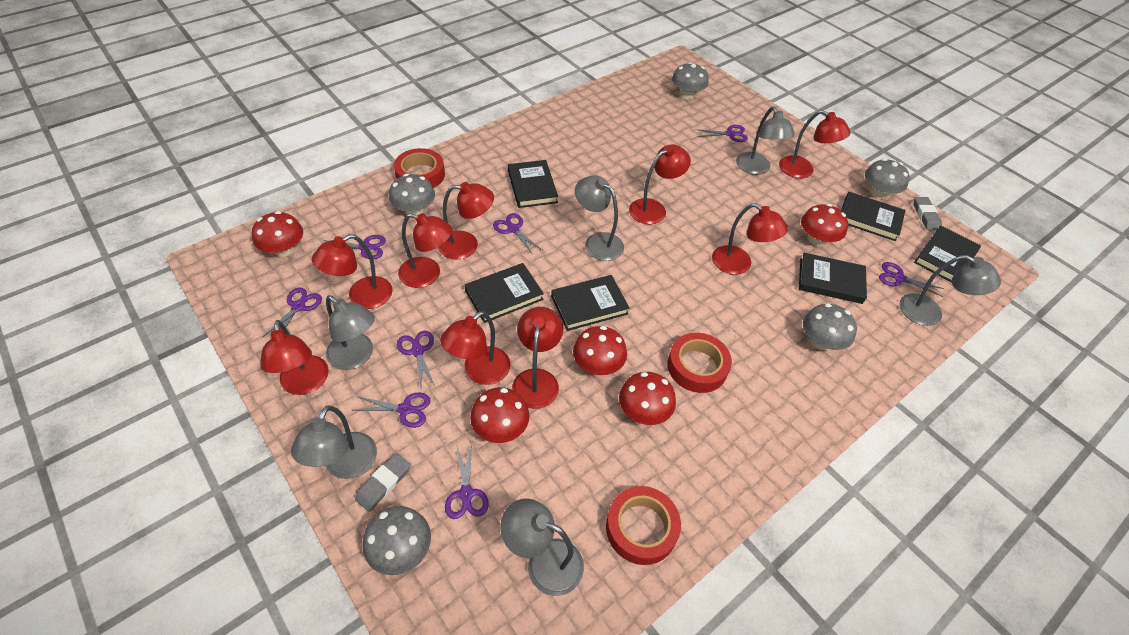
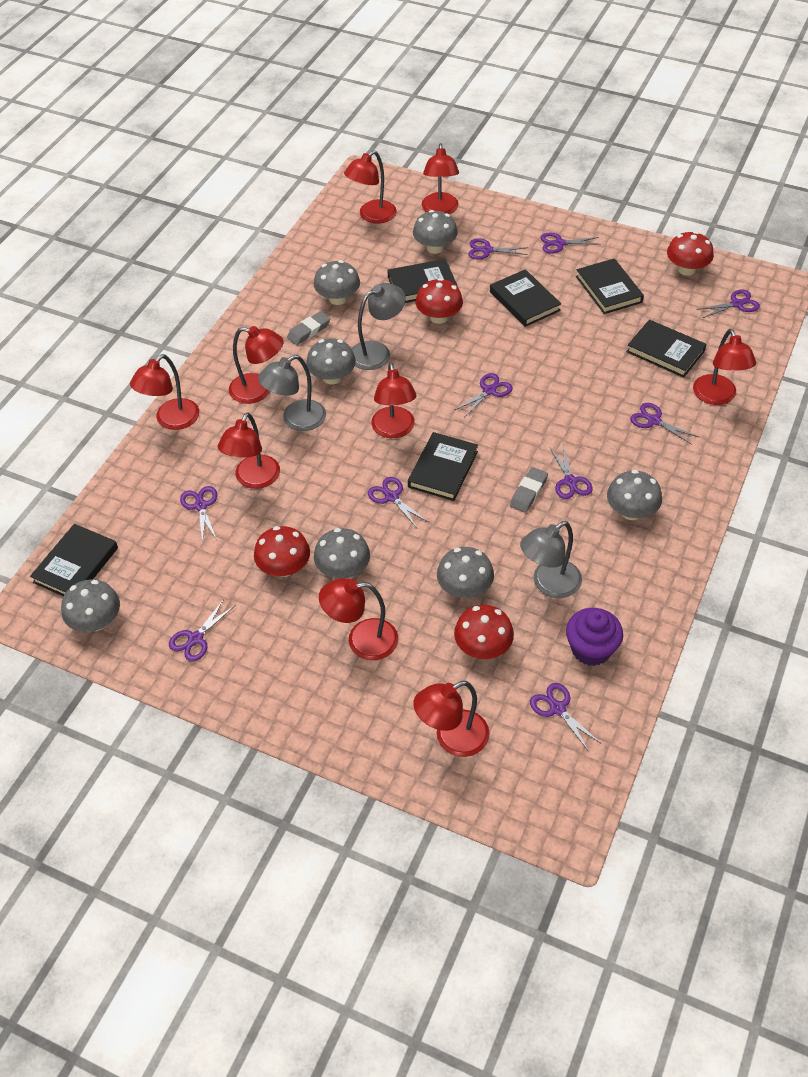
grey lamp: [291,406,377,479] [326,295,375,370] [500,498,584,596] [575,175,624,261] [736,107,795,175] [900,255,1001,326] = 6 -> [258,355,326,431] [352,283,406,370] [520,521,582,598] = 3
grey mushroom: [363,506,431,575] [389,174,435,215] [672,62,708,99] [803,303,857,350] [865,158,910,199] = 5 -> [61,579,120,632] [306,338,356,384] [314,260,360,305] [314,528,370,578] [413,210,458,254] [437,547,494,598] [607,470,662,520] = 7
purple cupcake: none = 0 -> [566,608,623,666] = 1
purple scissors: [262,287,322,338] [323,235,386,259] [354,392,431,428] [397,331,436,389] [445,444,489,519] [493,213,542,255] [696,125,748,142] [879,262,944,297] = 8 -> [169,599,236,662] [180,486,217,544] [368,477,428,528] [455,373,513,417] [468,238,528,260] [530,683,602,752] [540,233,601,253] [550,445,593,499] [630,403,698,445] [696,290,760,318] = 10
red mushroom: [252,211,303,257] [470,387,529,443] [573,326,627,375] [619,372,676,425] [801,204,848,246] = 5 -> [254,526,310,577] [416,278,463,324] [454,605,514,659] [667,231,714,276] = 4
red tape: [394,148,445,188] [606,486,681,565] [667,333,732,393] = 3 -> none = 0

